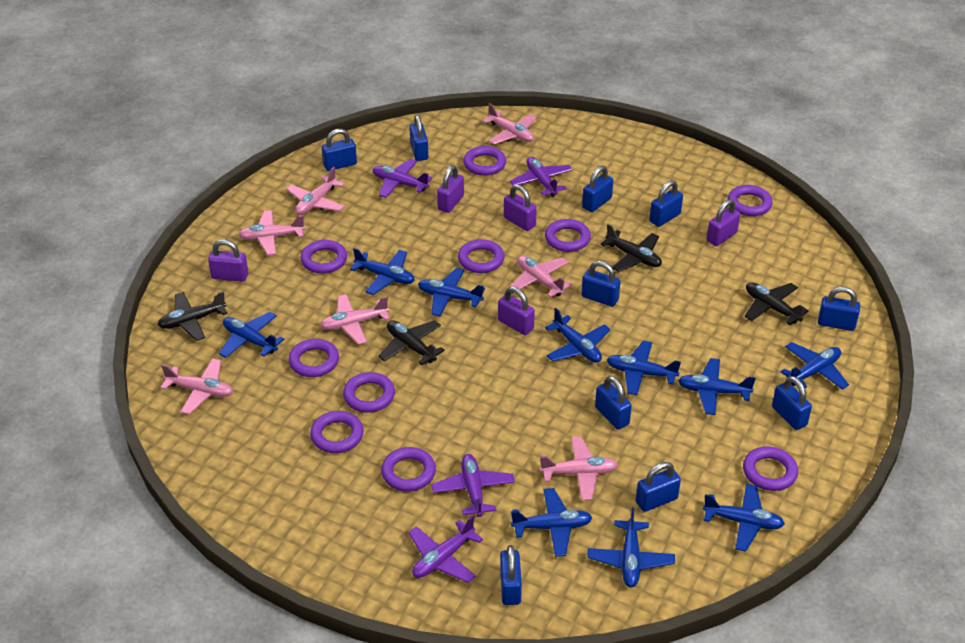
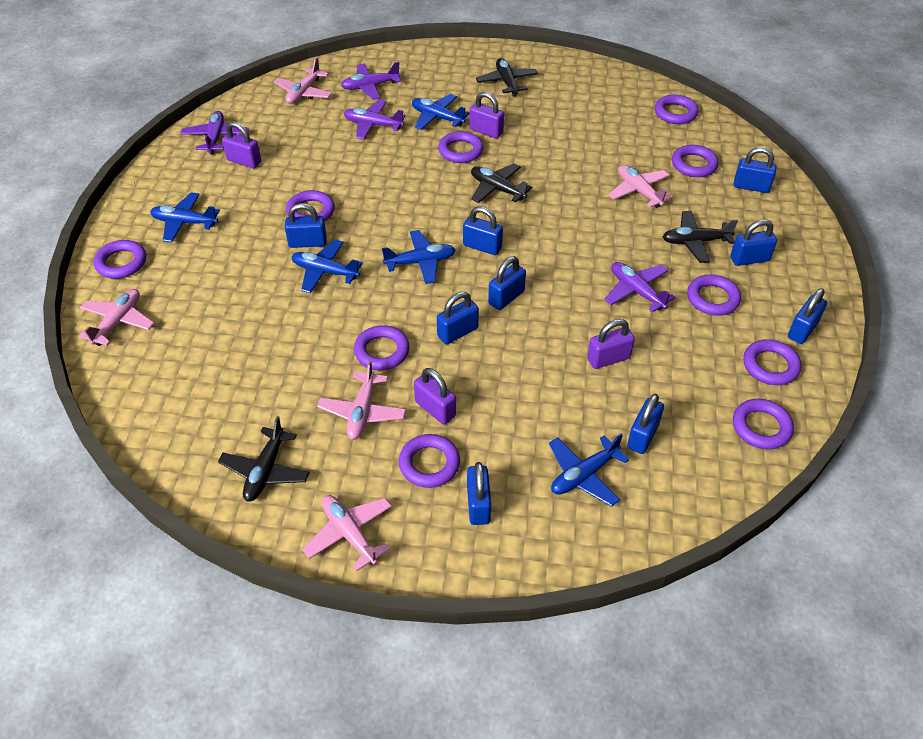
blue padlock: [322,129,357,171] [409,115,429,161] [500,545,522,605] [581,261,621,307] [582,166,613,212] [595,376,632,429] [636,462,681,512] [649,180,683,227] [772,376,812,430] [818,287,860,331] = 10 -> [285,203,327,248] [437,292,479,344] [463,206,503,255] [467,462,491,525] [488,256,526,310] [627,394,664,454] [730,219,777,266] [734,147,776,193] [788,288,827,344] = 9
blue plane: [219,312,284,358] [350,248,415,295] [418,268,485,316] [511,488,592,557] [545,308,610,363] [587,507,675,587] [607,341,681,395] [678,358,756,415] [703,484,785,552] [781,342,849,390] = 10 -> [150,192,220,242] [291,240,363,293] [382,230,456,284] [412,94,470,130] [549,434,630,507] = 5
pink plane: [161,358,233,415] [239,210,305,255] [286,167,345,215] [320,294,390,345] [482,103,536,144] [509,255,572,298] [539,437,618,500] = 7 -> [79,289,154,346] [274,57,332,104] [302,495,392,571] [317,360,406,440] [608,165,673,208] = 5
purple padlock: [208,239,248,282] [437,165,464,213] [498,286,535,335] [504,184,537,231] [707,199,740,246] = 5 -> [222,122,261,168] [414,368,456,425] [469,92,504,139] [587,319,635,369] = 4

